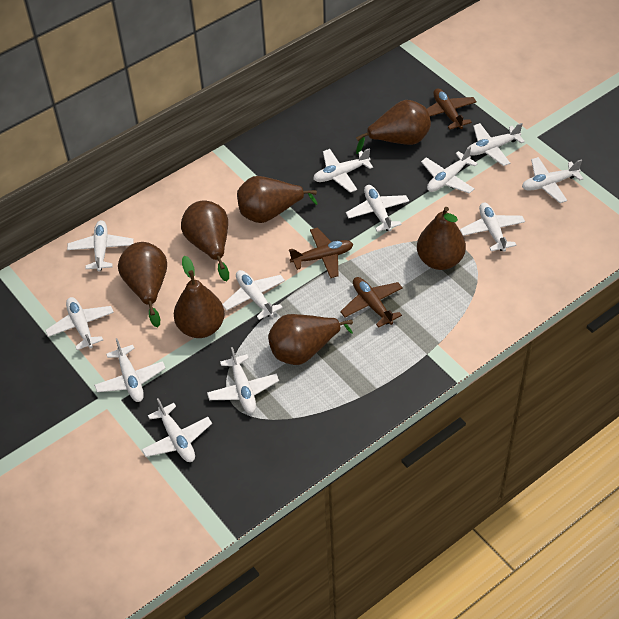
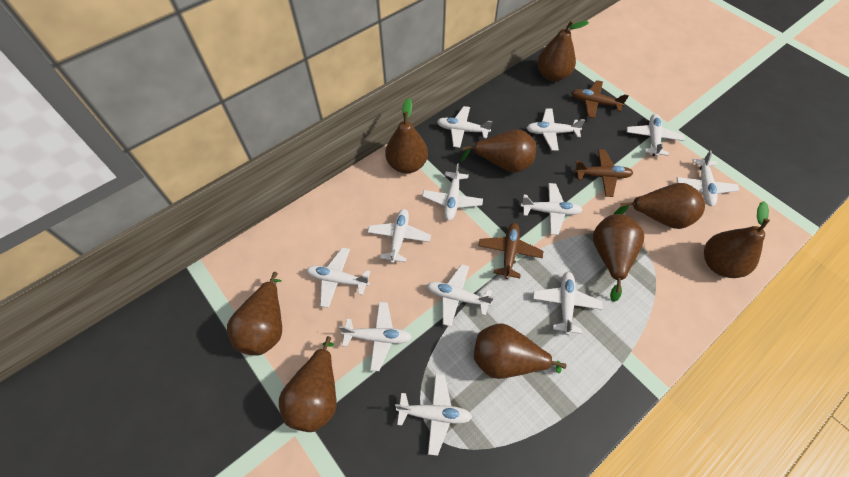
brown pear: [118,242,167,327] [174,256,225,338] [181,200,229,281] [237,176,317,223] [268,314,353,365] [356,100,431,154] [417,207,466,270] = 7 -> [227,272,282,355] [279,336,336,432] [385,98,428,173] [461,129,536,173] [474,323,567,379] [537,20,589,81] [593,214,644,302] [614,183,705,229] [704,201,770,278] = 9

